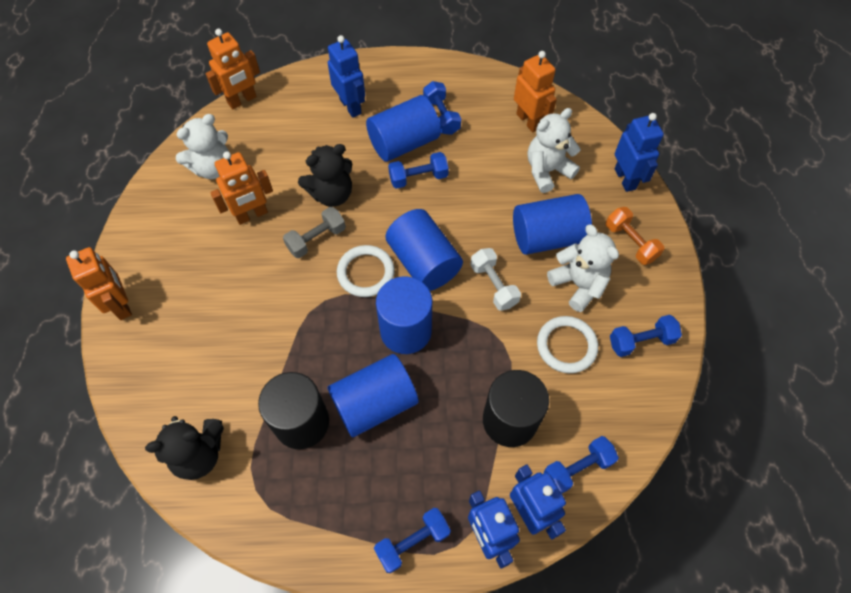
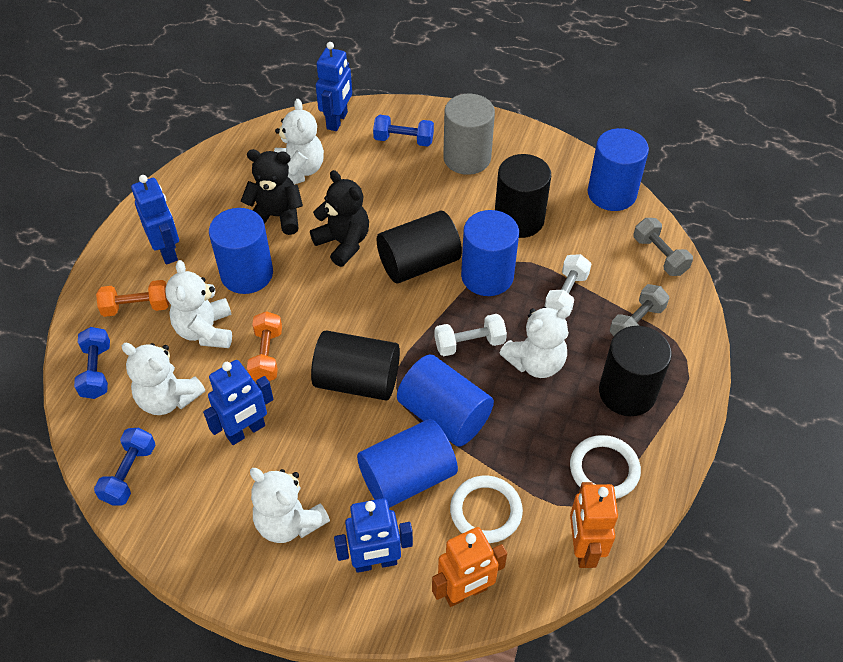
black cylinder: [258,372,329,449] [483,370,549,447] = 2 -> [311,330,400,401] [377,211,462,283] [495,154,551,238] [599,326,672,416] = 4
blue dumbbell: [374,508,451,573] [388,152,449,189] [423,81,461,135] [544,436,619,494] [610,315,682,357] = 5 -> [74,327,110,399] [94,428,155,505] [373,115,434,147] = 3
grey cylinder: none = 0 -> [443,94,495,175] = 1
grey dumbbell: [283,207,346,258] = 1 -> [610,284,669,336] [634,218,693,276] = 2
orange dumbbell: [606,207,664,265] = 1 -> [96,280,169,317] [247,311,282,381] = 2
orange robot: [66,247,132,320] [206,29,260,109] [210,151,273,225] [514,51,557,132] = 4 -> [432,527,507,607] [570,482,618,568] = 2
white dumbbell: [470,248,521,311] = 1 -> [435,314,507,356] [544,254,591,311] = 2
white teddy bear: [176,114,229,179] [528,108,581,193] [547,224,619,312] = 3 -> [122,343,205,415] [165,260,232,348] [250,468,330,543] [274,99,324,185] [500,306,571,378] = 5

